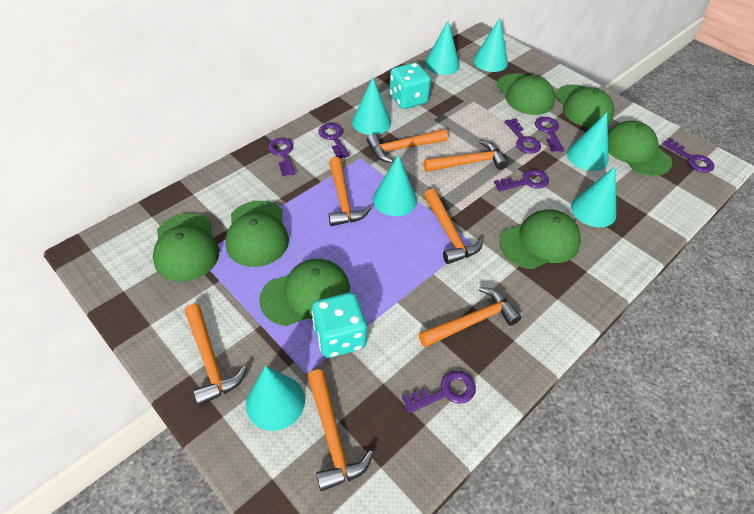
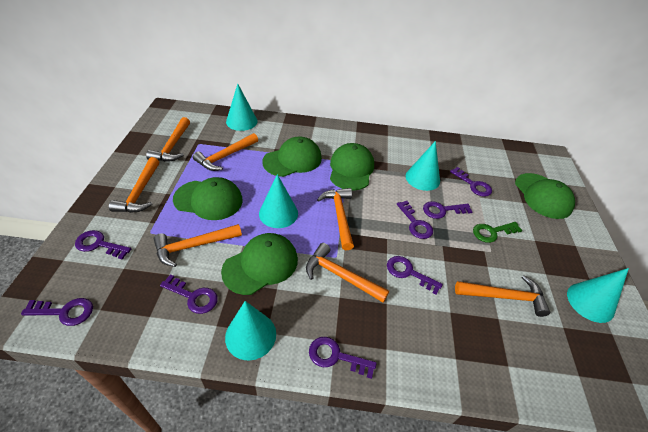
green cap: [153,213,219,282] [225,201,289,267] [259,259,350,326] [497,73,555,115] [499,209,581,269] [555,85,614,128] [608,121,672,176] = 7 -> [173,177,243,220] [221,233,298,295] [262,137,322,177] [330,143,374,191] [515,173,575,219] = 5
green key: none = 0 -> [473,222,522,243] = 1
purple key: [268,138,296,176] [318,123,350,158] [402,371,476,413] [494,169,549,192] [505,118,541,154] [535,117,564,152] [662,138,714,173] = 7 -> [21,298,93,326] [75,230,131,260] [160,274,218,314] [309,337,377,379] [387,256,443,295] [397,201,433,239] [423,201,472,219] [450,167,492,197] = 8
turquoise cone: [246,366,305,431] [352,77,391,135] [373,154,417,216] [425,20,460,75] [473,18,508,72] [567,112,609,171] [571,166,616,227] = 7 -> [225,301,276,361] [226,84,258,131] [259,174,298,228] [406,141,440,191] [567,268,629,323] = 5
turquoise dice: [312,292,367,358] [389,63,431,109] = 2 -> none = 0

